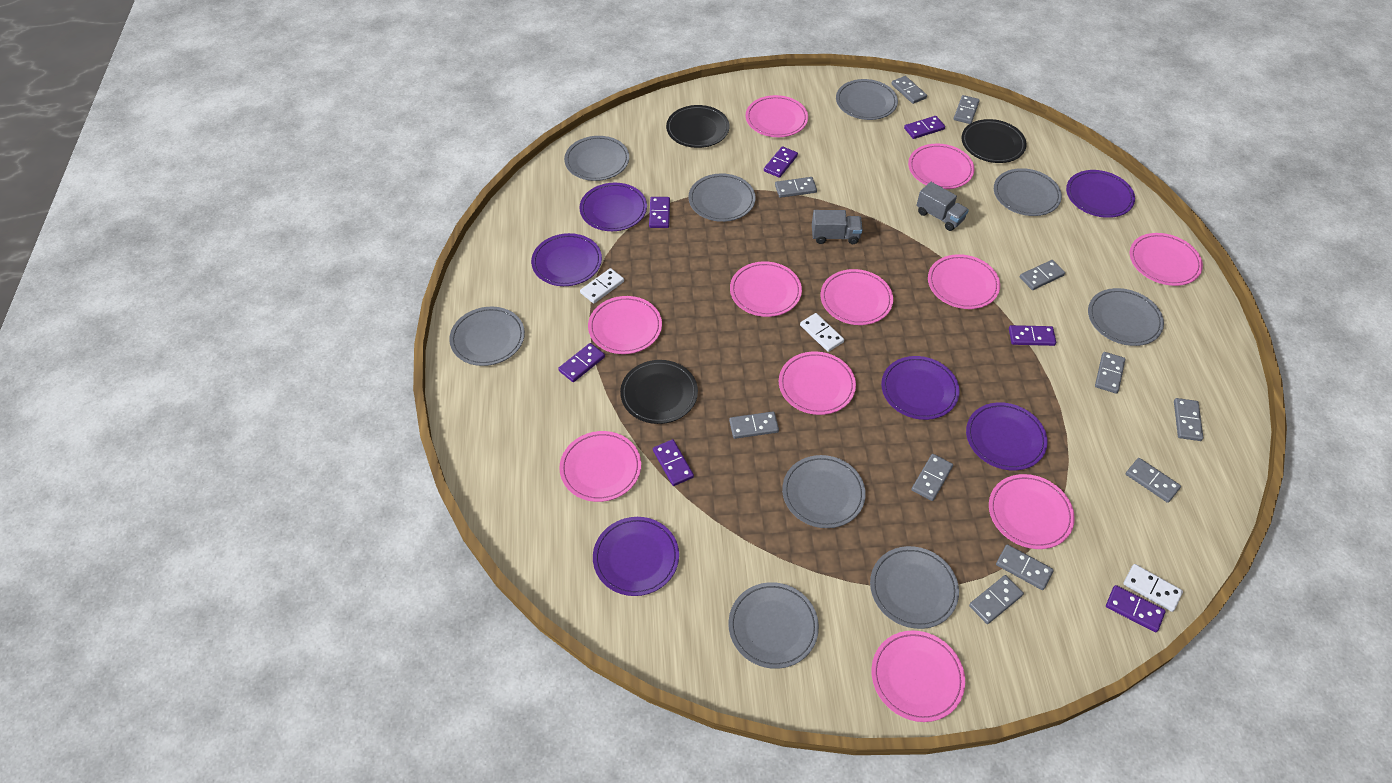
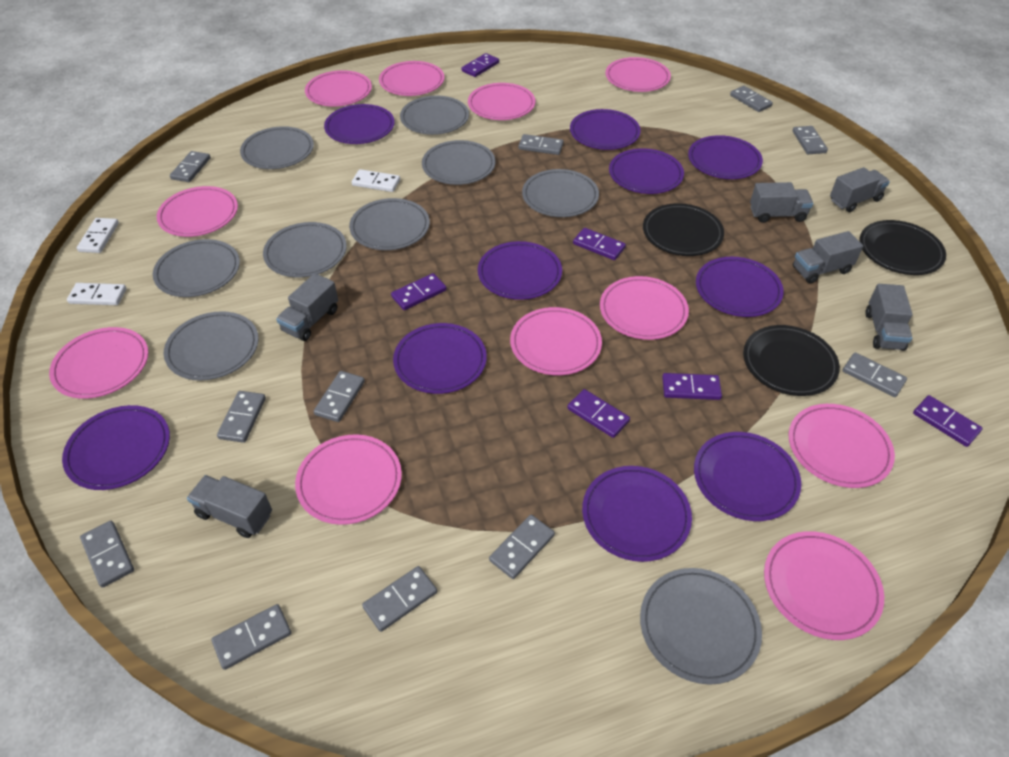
grey truck: [812,210,862,244] [916,182,969,231] = 2 -> [187,475,272,538] [276,273,338,341] [750,182,813,223] [793,231,863,284] [830,167,890,212] [865,284,913,351] = 6
purple domino: [558,343,605,382] [649,197,670,228] [653,439,694,486] [764,146,798,178] [904,116,945,139] [1009,325,1056,346] [1106,585,1166,632] = 7 -> [391,273,447,310] [462,53,499,77] [567,389,630,438] [573,228,626,260] [662,373,722,400] [913,395,983,447] = 6
purple plate: [531,233,602,286] [579,183,647,231] [593,517,679,596] [881,356,960,420] [966,402,1048,470] [1066,170,1135,218] = 6 -> [62,405,170,490] [324,104,395,144] [393,323,487,394] [478,241,562,300] [570,109,641,150] [582,466,692,562] [609,148,684,194] [688,135,763,179] [694,432,801,521] [696,257,784,317] = 10

